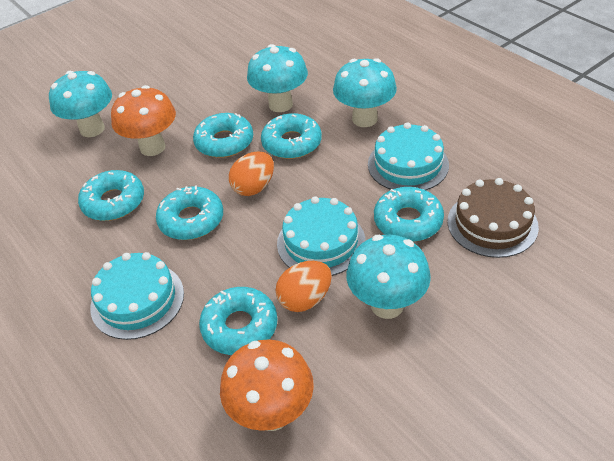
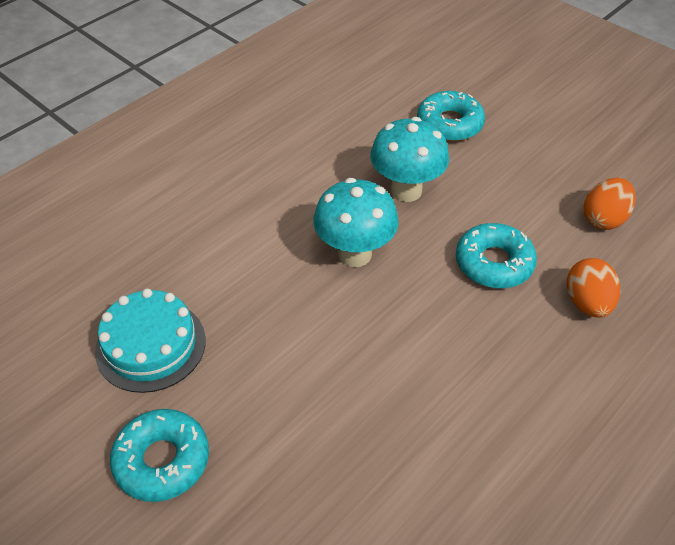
brown cake: [447,178,539,258] = 1 -> none = 0
orange mushroom: [111,85,176,156] [220,339,314,431] = 2 -> none = 0
turquoise cake: [90,252,184,340] [277,196,366,276] [368,122,449,190] = 3 -> [95,288,206,393] = 1
turquoise donut: [78,170,144,221] [156,185,223,240] [193,113,253,158] [199,287,278,355] [261,113,322,159] [374,187,444,242] = 6 -> [110,409,209,502] [417,91,485,141] [456,223,537,288] = 3
turquoise mushroom: [49,71,112,137] [247,44,308,112] [333,58,397,127] [346,235,431,319] = 4 -> [313,178,399,267] [370,117,449,202] = 2

